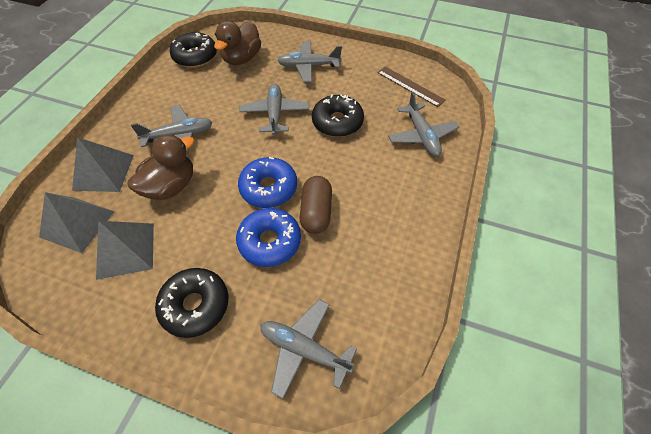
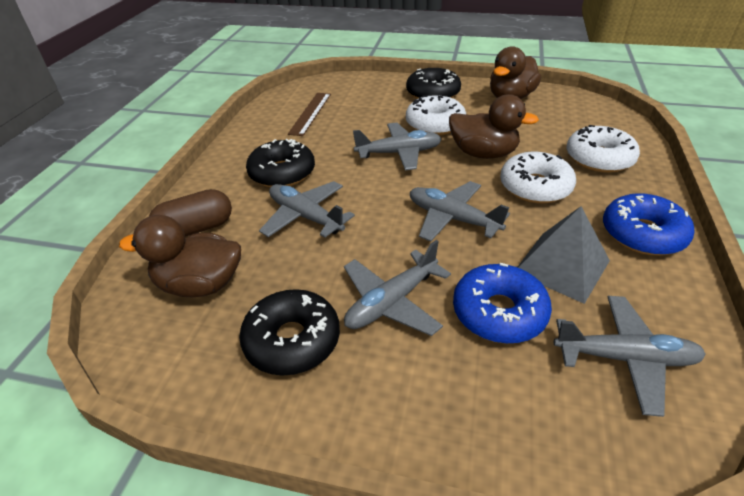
brown duck: [128,134,194,200] [214,21,261,65] = 2 -> [119,215,241,298] [449,94,539,159] [490,46,541,99] = 3
grey pyramid: [39,192,114,253] [72,137,134,192] [96,221,154,280] = 3 -> [518,206,610,304] = 1
white donut: none = 0 -> [406,95,466,135] [500,152,576,204] [566,125,640,173] = 3

